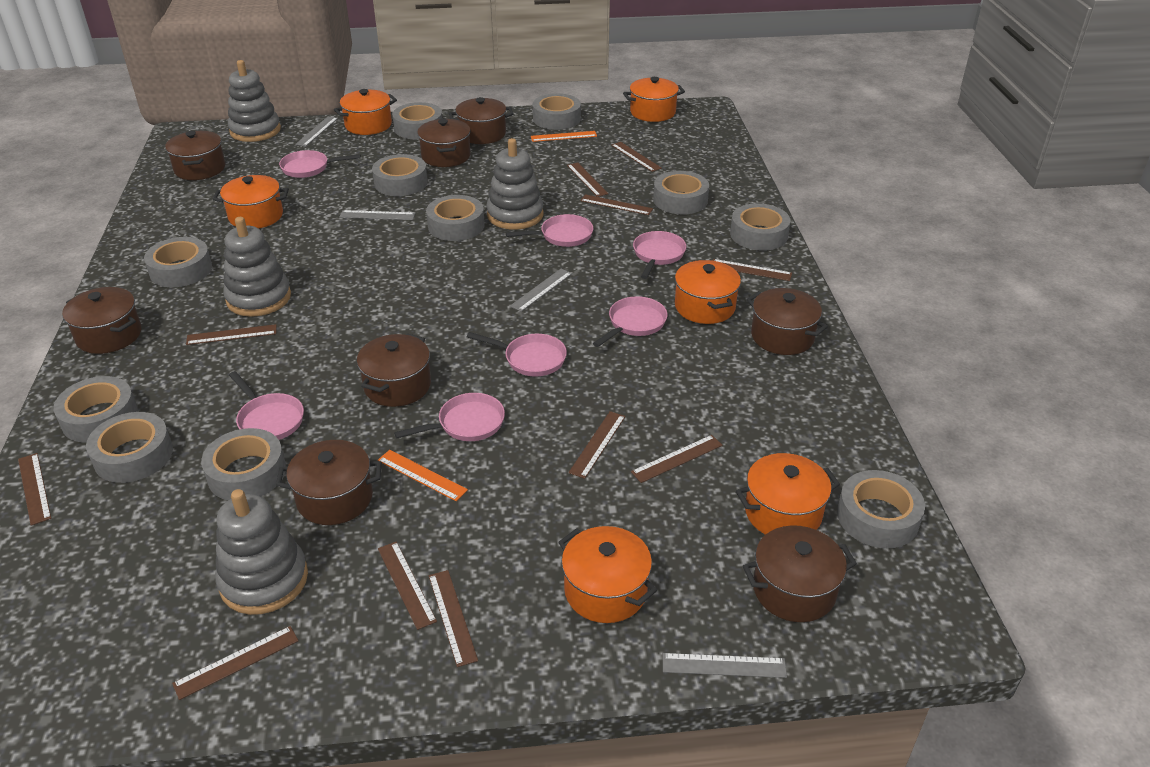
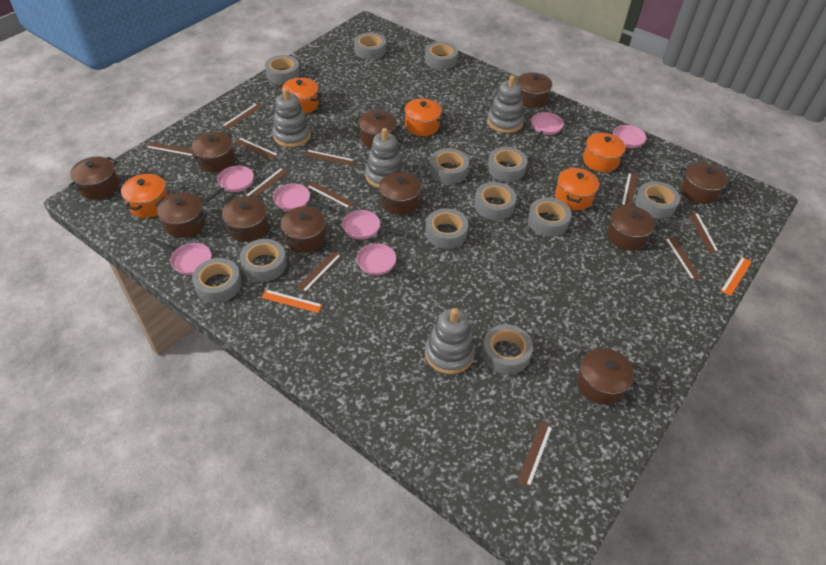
brown pot: [62,287,142,354] [165,131,225,180] [276,440,382,525] [357,333,431,407] [417,119,471,167] [449,97,514,144] [743,525,857,622] [747,288,828,355] = 8 -> [69,157,119,199] [155,193,206,238] [192,131,235,172] [222,195,268,242] [281,205,326,253] [354,110,402,148] [379,172,421,215] [517,72,552,108] [574,348,639,405] [604,205,660,251] [679,162,732,204] = 11
grey ruler: [295,116,338,147] [339,210,415,220] [510,269,572,312] [663,653,787,678] = 4 -> none = 0
grey tape: [53,376,138,443] [86,412,173,483] [144,237,212,287] [201,428,286,500] [372,154,428,196] [392,102,442,139] [426,195,485,241] [533,93,581,130] [653,171,709,214] [730,203,790,251] [837,470,925,548] = 11 -> [192,258,242,303] [240,239,287,282] [265,55,300,84] [354,32,386,60] [425,42,458,70] [425,208,468,249] [430,148,469,184] [474,182,517,220] [482,324,533,374] [487,147,528,182] [528,197,571,237] [635,181,680,219] = 12
orange pot: [213,175,289,229] [334,89,397,135] [558,526,657,623] [623,77,685,122] [675,260,741,324] [736,453,840,535] = 6 -> [121,173,168,218] [279,78,322,114] [399,98,447,136] [555,167,599,210] [580,133,630,172] = 5

